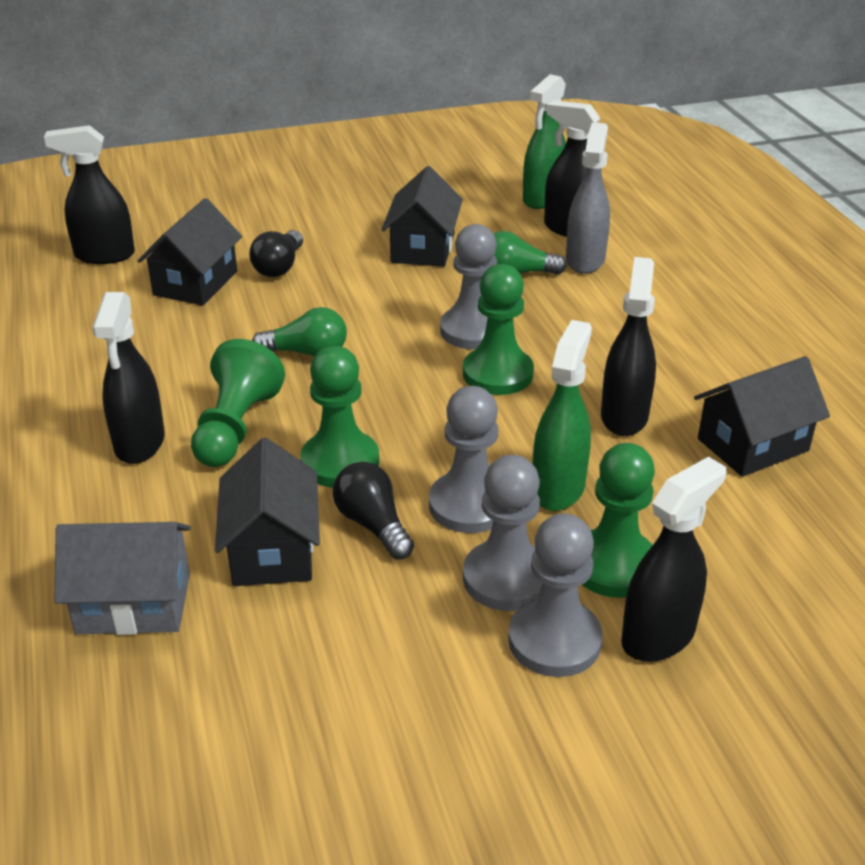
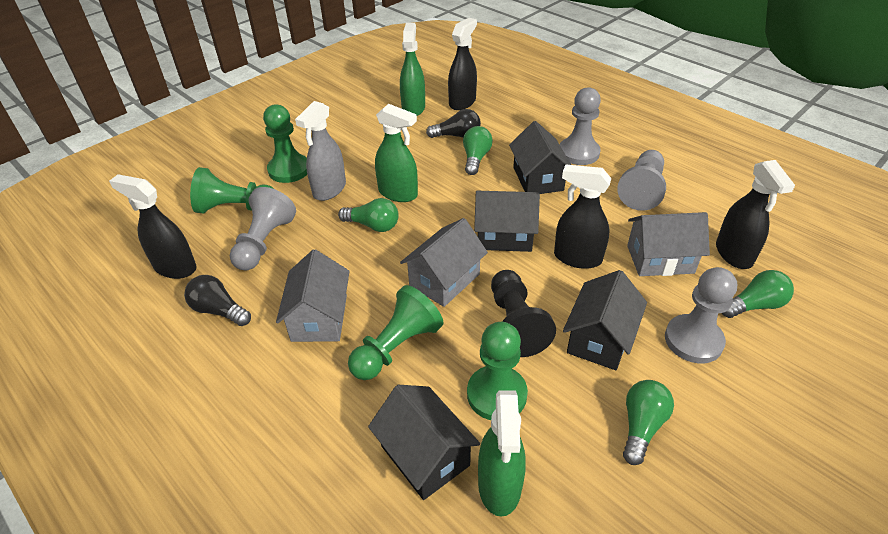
black pawn: none = 0 -> [491,270,556,357] = 1
black spray bottle: [44,125,135,264] [92,292,165,464] [544,100,600,237] [601,257,656,436] [621,457,726,662] = 5 -> [109,174,196,279] [448,18,477,110] [554,164,612,269] [716,160,795,269] = 4
green light bulb: [252,307,347,356] [494,231,567,275] = 2 -> [338,198,398,232] [463,126,493,175] [623,380,674,465] [722,270,794,318] = 4
green spray bottle: [523,74,566,209] [533,320,592,511] = 2 -> [375,104,418,202] [400,23,425,116] [478,390,526,517] = 3
grey house: [54,522,191,635] = 1 -> [276,249,350,342] [400,218,488,307] [627,212,710,276] = 3

